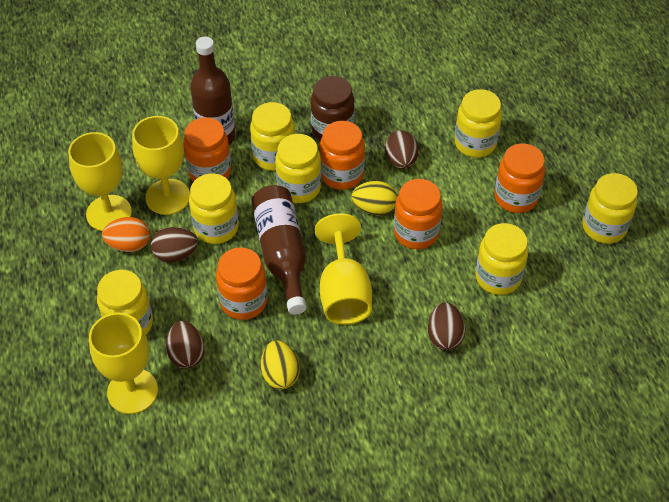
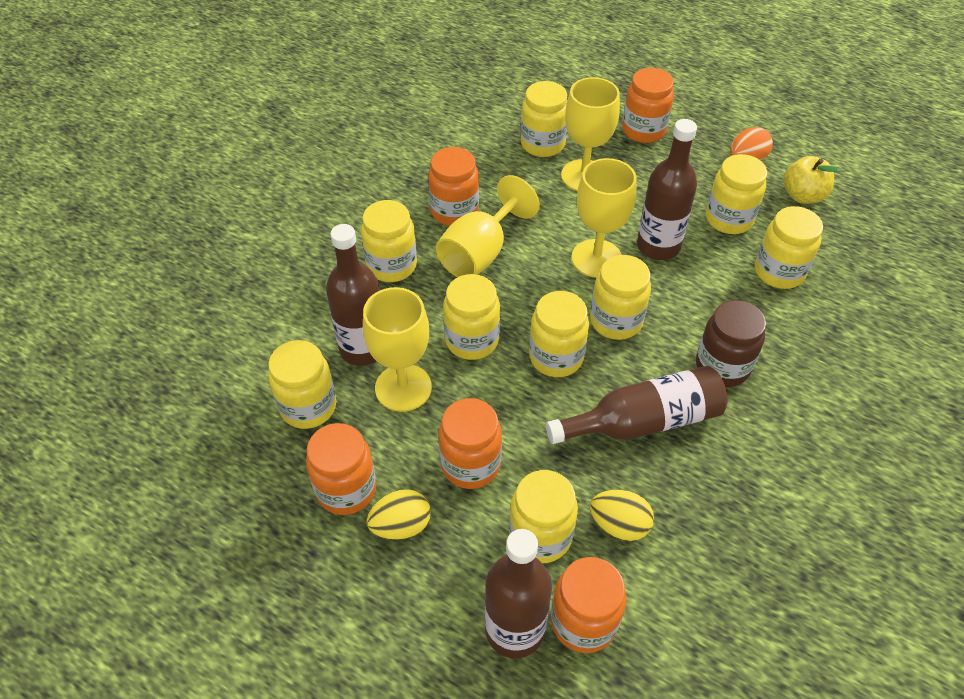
brown bottle: [190,36,235,145] [251,185,307,315] = 2 -> [326,224,380,366] [485,529,552,658] [546,366,728,444] [637,119,697,260] = 4
brown egg: [151,227,198,262] [166,321,205,369] [385,130,418,169] [428,302,465,350] = 4 -> none = 0
yellow apple: none = 0 -> [783,156,838,204] = 1
yellow jar: [97,270,153,335] [189,174,239,244] [250,102,295,171] [275,134,321,203] [454,89,502,158] [475,223,528,295] [582,173,638,244] = 7 -> [268,340,336,429] [361,200,417,282] [443,274,500,360] [509,470,578,563] [521,81,567,157] [529,291,589,377] [590,255,651,340] [706,154,767,234] [755,206,823,289] = 9

